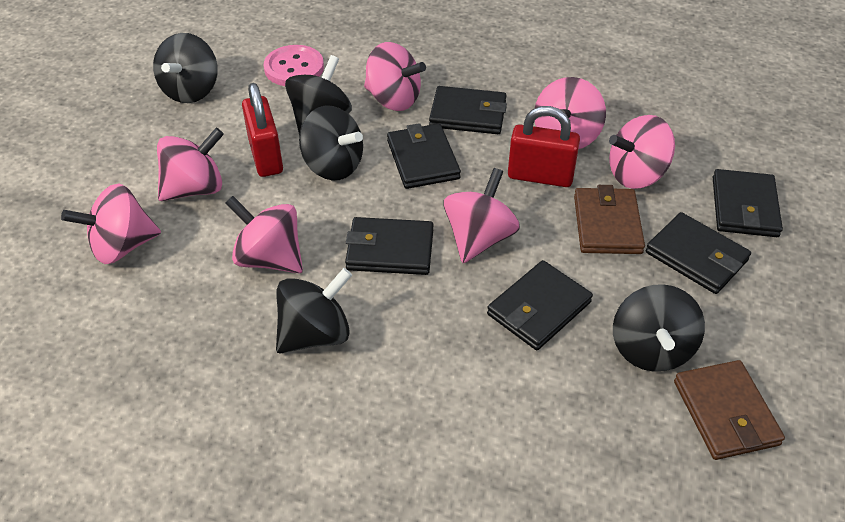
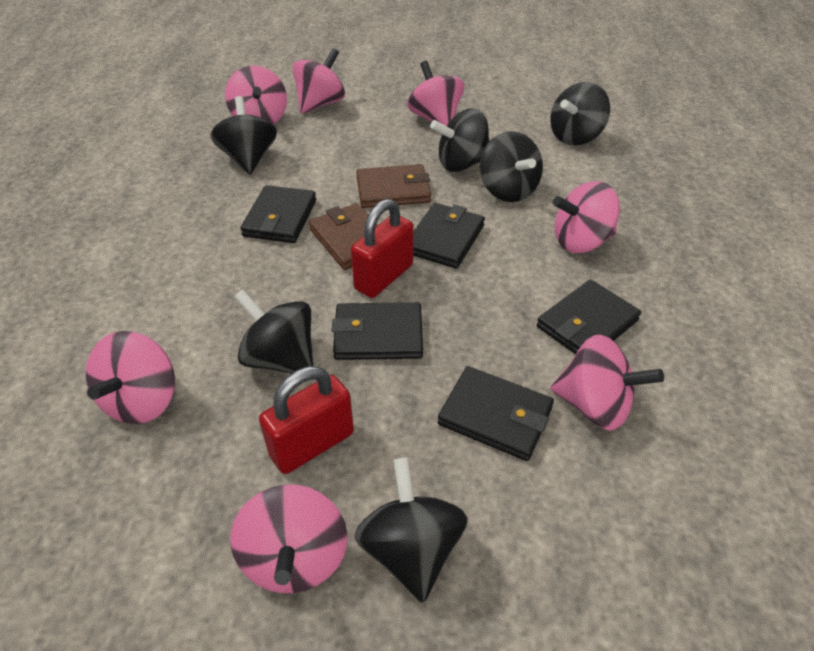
black spinning top: [153,33,218,103] [276,268,352,353] [285,55,352,135] [299,106,363,181] [613,284,705,372] = 5 -> [211,96,277,175] [234,289,313,374] [354,457,468,602] [430,109,490,172] [480,131,543,202] [550,82,610,146] = 6
black wallet: [345,217,434,275] [387,123,461,189] [429,86,507,134] [487,260,593,350] [646,212,751,294] [713,169,783,237] = 6 -> [240,185,316,243] [332,302,423,360] [413,203,485,269] [438,366,554,461] [537,280,641,354] = 5
pink button: [264,45,324,86] = 1 -> none = 0

